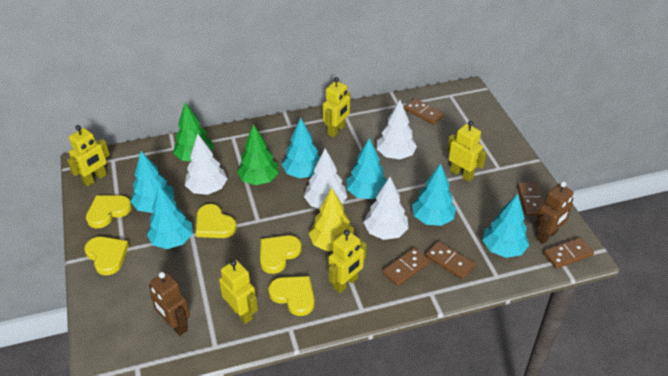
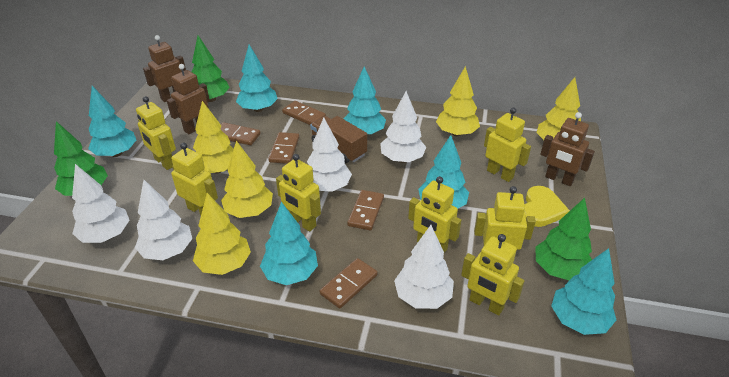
brown robot: [149,272,190,336] [535,181,574,244] = 2 -> [143,35,186,102] [167,64,210,134] [540,112,595,186] = 3
brown truck: none = 0 -> [310,116,367,163] = 1
green tree: [173,103,214,161] [237,124,279,185] = 2 -> [54,121,108,196] [192,36,230,102] [536,198,592,280] = 3
white tree: [185,134,227,195] [304,148,347,209] [363,177,408,240] [377,100,417,159] = 4 -> [72,164,129,243] [135,180,192,260] [307,118,352,192] [380,91,426,163] [394,225,454,309] = 5
yellow heart: [84,237,129,275] [86,196,132,228] [196,204,237,238] [260,235,302,274] [268,276,315,316] = 5 -> [524,186,570,227] = 1
yellow robot: [67,125,110,186] [219,260,258,324] [323,77,351,137] [328,230,366,293] [447,121,487,182] = 5 -> [136,96,176,170] [171,143,218,215] [276,154,321,232] [408,176,461,253] [461,234,524,315] [474,186,536,250] [484,108,531,182] = 7
yellow tree: [309,188,354,252] = 1 -> [193,101,234,173] [193,193,251,275] [221,141,273,218] [436,66,480,136] [537,77,581,140] = 5

